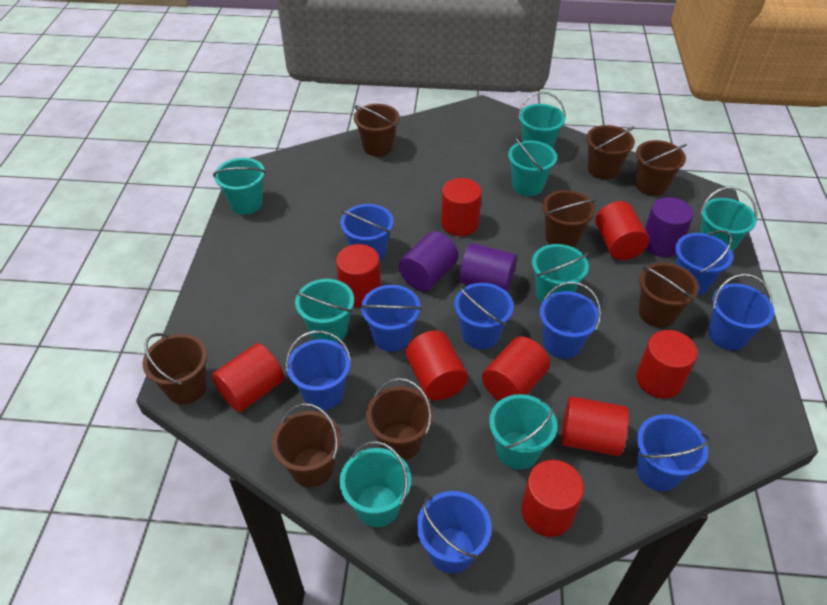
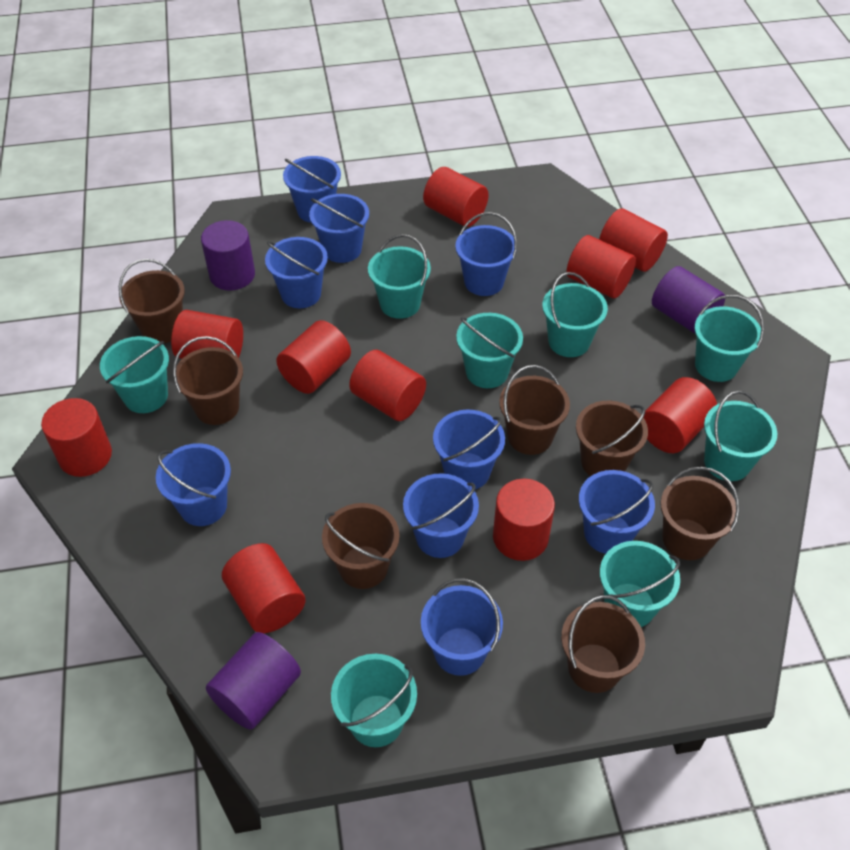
brown bucket: [143,333,207,404] [272,403,341,487] [354,104,400,156] [366,378,433,460] [542,190,596,248] [586,125,635,180] [636,140,686,196] [639,262,699,328] = 8 -> [119,259,185,343] [173,336,243,425] [322,503,400,589] [499,365,570,455] [561,595,645,693] [576,401,648,476] [660,467,740,560] = 7
red cylinder: [212,343,284,412] [336,244,381,307] [406,330,468,401] [441,178,482,236] [482,337,550,401] [521,460,584,537] [561,396,629,456] [595,201,649,260] [636,330,697,398] = 9 -> [41,398,112,477] [171,310,243,359] [222,543,306,633] [276,320,351,394] [349,350,426,421] [423,167,489,227] [493,479,555,561] [567,235,636,298] [599,208,668,272] [643,377,717,453] = 10

